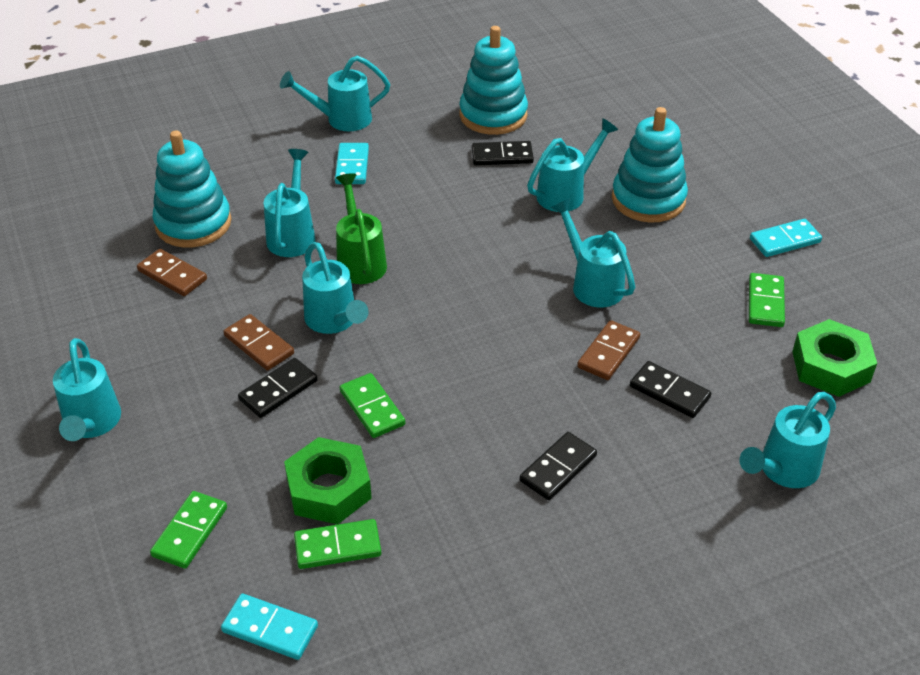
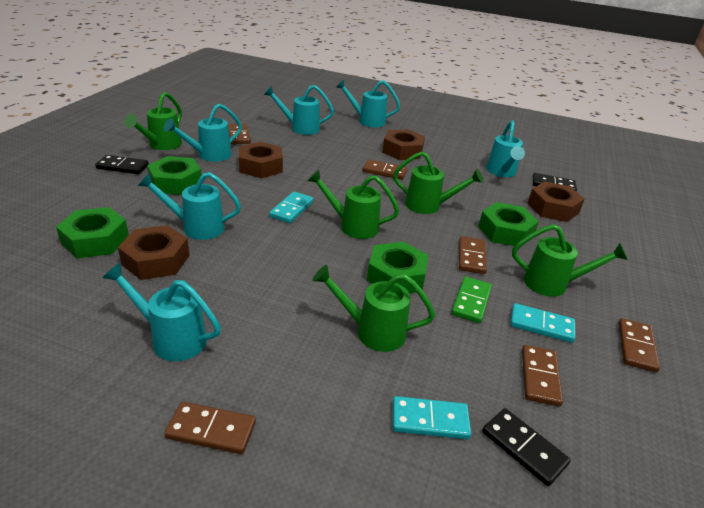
black domino: [238,358,318,418] [472,141,534,165] [520,432,597,500] [630,361,711,418] = 4 -> [95,155,149,174] [482,408,571,486] [533,173,577,191] = 3
brown domino: [137,249,207,296] [223,314,294,371] [577,320,640,380] = 3 -> [164,402,256,454] [228,124,251,144] [362,159,408,180] [459,236,487,274] [522,345,563,407] [618,318,660,373] = 6
brown nut: none = 0 -> [118,225,190,280] [239,142,283,178] [382,129,425,160] [528,182,585,222] = 4
green domino: [150,491,227,569] [294,519,381,569] [340,373,405,438] [749,273,785,327] = 4 -> [451,276,492,323] = 1
green nut: [284,437,372,524] [792,319,877,397] = 2 -> [56,207,129,258] [147,156,202,195] [367,242,428,293] [478,202,539,247] = 4
green watering can: [336,173,387,284] = 1 -> [124,92,182,150] [307,170,400,239] [312,265,435,352] [393,151,483,214] [512,224,628,297] = 5
turquoise stacking toy: [152,130,232,247] [459,26,528,135] [612,107,688,223] = 3 -> none = 0
turquoise watering can: [53,338,121,441] [263,149,316,257] [280,56,390,131] [302,242,368,334] [527,118,618,212] [551,198,635,307] [739,392,836,488] = 7 -> [102,263,221,361] [138,172,241,240] [164,103,242,162] [264,85,334,135] [336,79,400,127] [486,120,525,177] = 6

